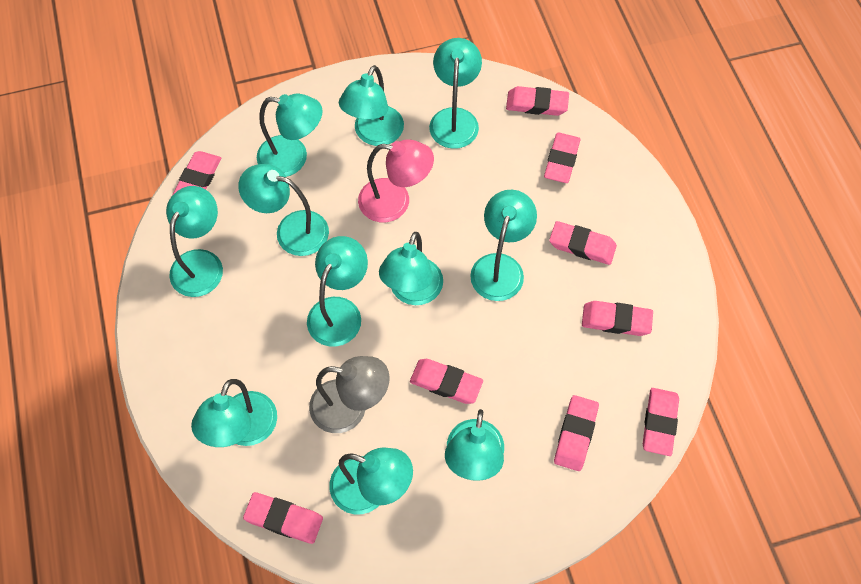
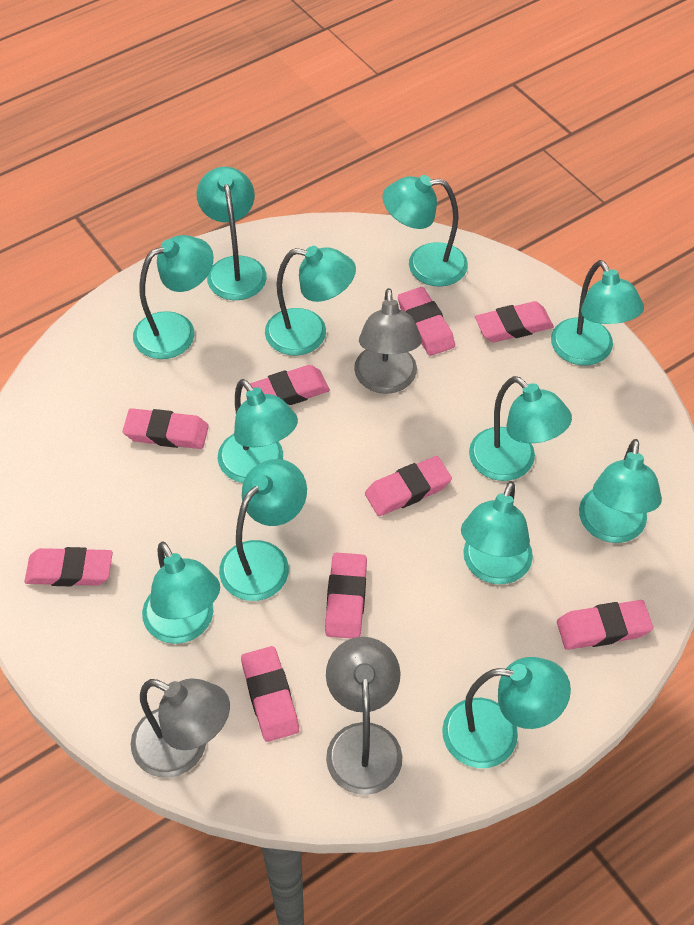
grey lamp: [309,356,390,433] = 1 -> [131,678,230,778] [326,637,402,795] [354,288,422,394] = 3
pink lamp: [358,139,434,222] = 1 -> none = 0
turquoise lamp: [166,186,223,297] [191,379,277,447] [238,164,329,256] [257,93,323,177] [307,236,368,347] [329,448,413,515] [339,65,404,146] [379,232,443,305] [429,38,482,149] [445,409,504,481] [470,190,537,301] = 11 -> [133,235,213,359] [142,541,220,644] [196,167,267,300] [217,379,298,483] [219,459,307,601] [265,246,356,356] [383,175,468,287] [442,657,571,768] [461,481,533,584] [469,376,572,481] [551,260,644,365] [579,439,662,543] = 12

